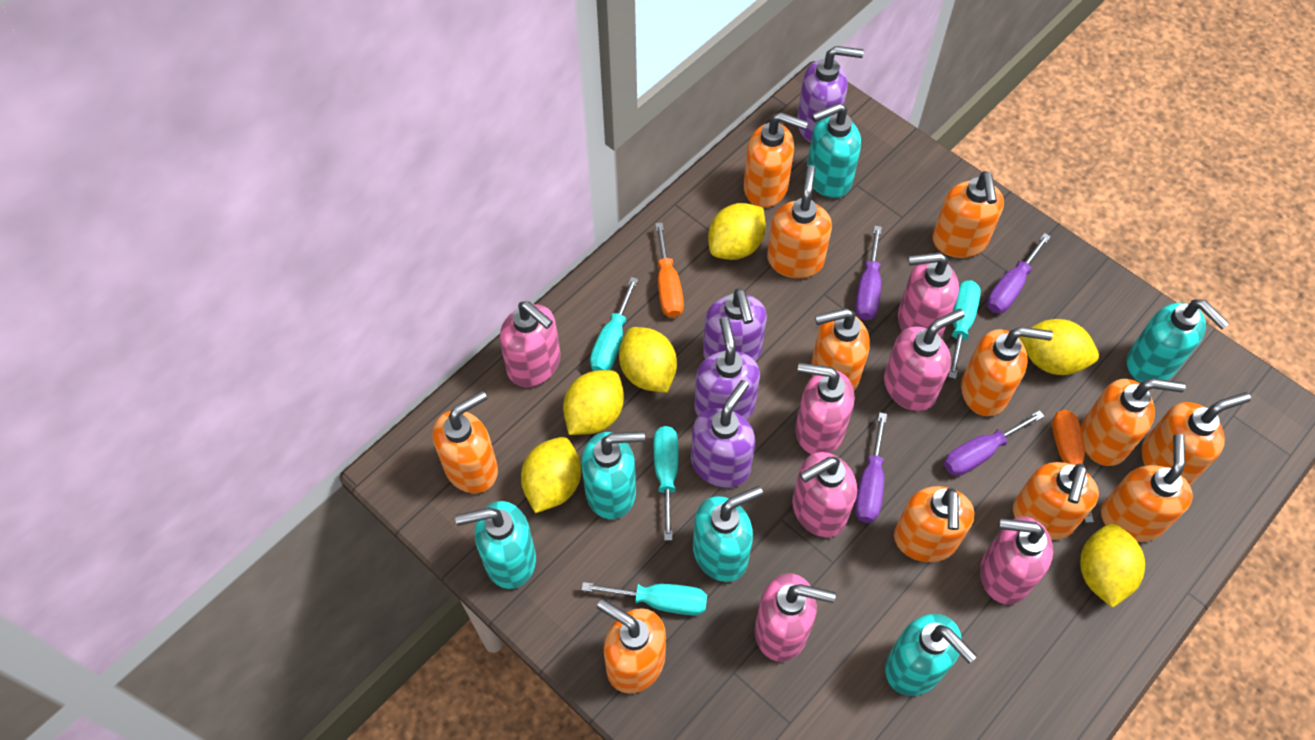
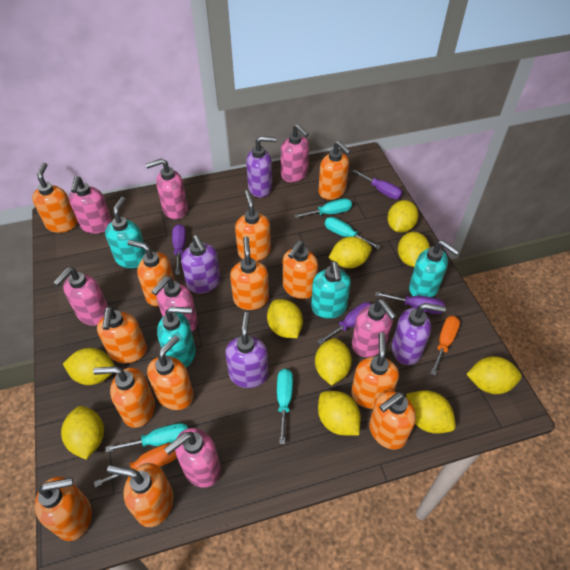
orange soap dispenser: [433,391,498,493] [597,599,666,694] [744,112,808,208] [767,165,832,278] [811,308,870,391] [894,486,974,562] [932,171,1004,258] [961,327,1053,416] [1013,462,1099,540] [1081,378,1186,466] [1101,434,1193,542] [1142,392,1251,485] = 12 -> [32,163,77,233] [35,476,92,541] [93,366,155,428] [97,307,147,363] [107,463,174,527] [127,240,175,306] [147,335,194,410] [230,237,269,310] [235,190,271,261] [283,240,318,299] [318,141,351,200] [351,333,399,409] [369,391,416,450] = 13
turquoise soap dispenser: [455,501,536,589] [582,431,645,519] [693,486,763,582] [807,103,861,198] [885,614,977,696] [1127,299,1229,382] = 6 -> [105,197,146,268] [157,307,196,368] [311,261,351,318] [409,240,459,297] = 4
yellow lemon: [521,437,581,513] [563,370,624,435] [619,327,677,393] [708,203,766,260] [1019,319,1099,375] [1080,523,1145,608] = 6 -> [61,406,104,460] [63,348,115,385] [267,299,303,338] [315,338,352,386] [318,391,361,436] [328,237,372,268] [387,200,419,233] [398,231,430,267] [406,390,456,434] [466,356,522,394] = 10

